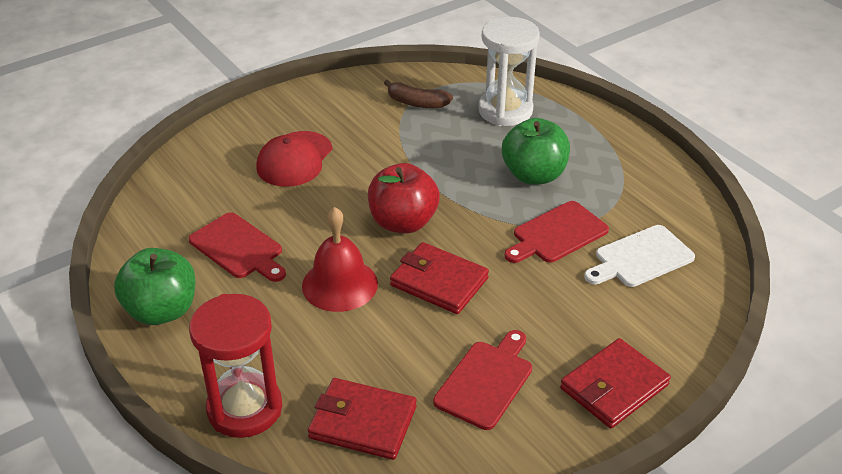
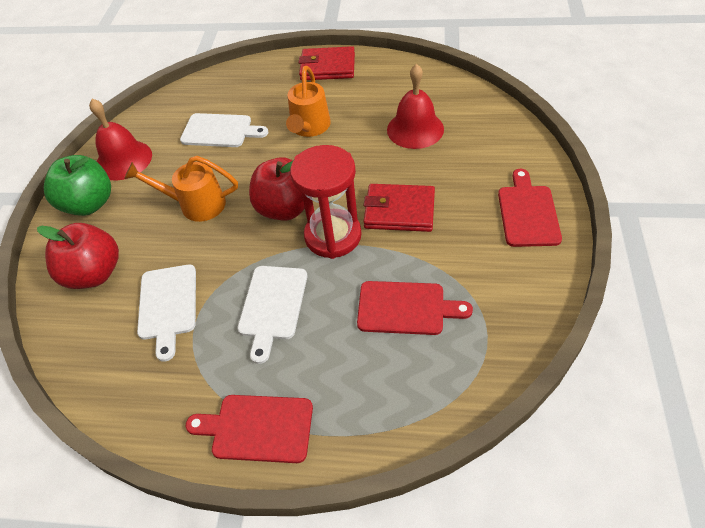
brown banana: [384,80,453,108] = 1 -> none = 0
green apple: [114,248,196,325] [502,118,570,185] = 2 -> [44,155,111,216] = 1
orange watering can: none = 0 -> [124,156,238,222] [286,66,331,137] = 2
red apple: [368,163,440,233] = 1 -> [37,223,119,289] [249,157,305,221] = 2
red bell: [302,207,378,312] = 1 -> [89,99,152,181] [387,64,444,149] = 2
red cap: [256,131,333,187] = 1 -> none = 0
red wallet: [308,378,417,460] [390,242,489,314] [560,338,671,428] = 3 -> [298,46,355,80] [363,184,435,232] = 2
white cutting board: [584,225,695,287] = 1 -> [137,264,196,362] [180,113,268,147] [237,266,307,364] = 3
white hourglass: [478,17,540,126] = 1 -> none = 0

